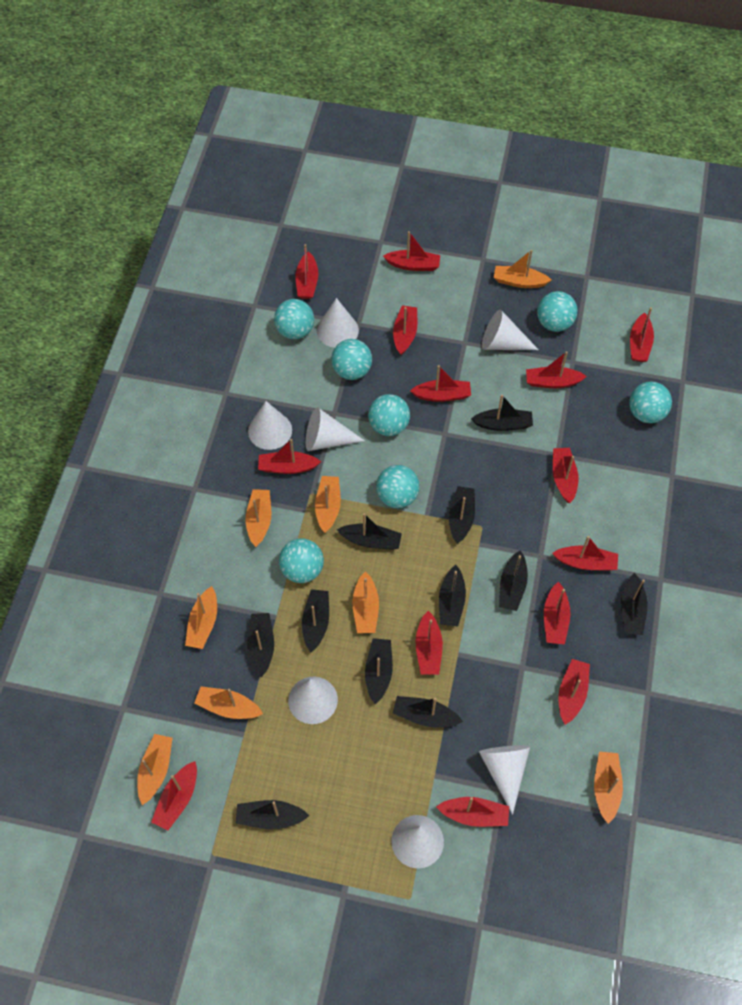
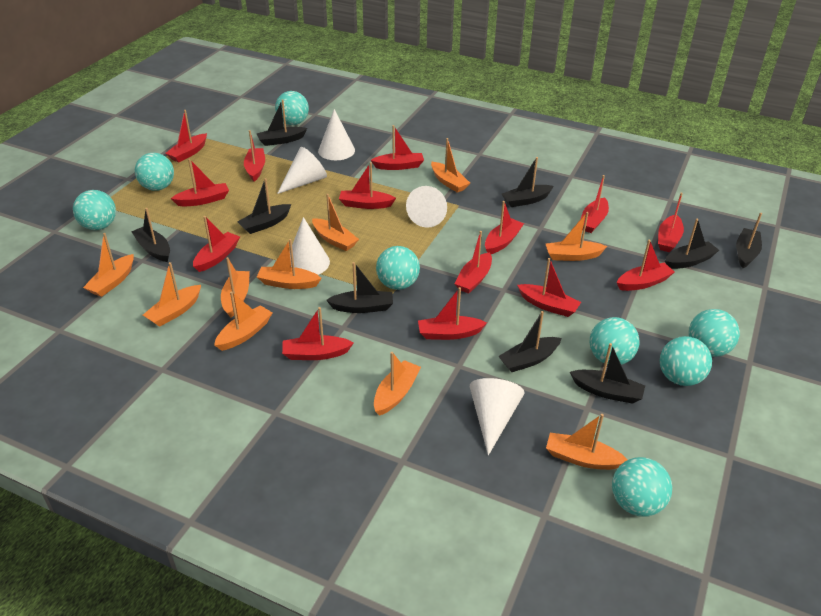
black boat: [236,800,309,829] [247,613,274,677] [302,589,329,652] [337,513,402,550] [365,638,393,704] [393,696,463,727] [439,565,466,627] [449,486,475,544] [471,395,533,431] [499,550,528,611] [621,573,648,635] = 11 -> [131,208,170,262] [237,178,291,234] [256,99,307,146] [326,262,393,313] [498,311,562,372] [502,157,554,207] [570,343,645,404] [665,219,719,269] [736,213,762,268] = 9
orange boat: [137,734,172,805] [185,586,217,649] [194,686,263,719] [246,489,271,547] [315,476,341,533] [352,571,379,633] [494,250,552,288] [594,751,623,824] = 8 -> [83,233,134,297] [143,262,201,327] [214,291,272,351] [221,257,250,318] [257,239,322,289] [312,194,359,251] [374,352,421,416] [431,138,470,193] [546,212,607,261] [546,414,628,470] = 10
turquoise ball: [274,299,314,339] [279,538,324,583] [331,339,372,380] [368,394,410,436] [376,465,419,508] [537,291,577,332] [629,382,672,423] = 7 -> [73,190,116,230] [135,153,174,191] [275,91,309,125] [376,246,420,290] [590,317,640,365] [612,457,672,517] [660,336,712,386] [689,309,740,357] = 8
white cone: [248,401,292,450] [288,677,338,724] [306,407,365,451] [317,298,359,348] [391,815,444,868] [479,745,530,815] [482,310,539,350] = 7 -> [277,147,327,194] [290,217,330,275] [318,109,355,160] [406,186,447,228] [470,378,525,455] = 5

